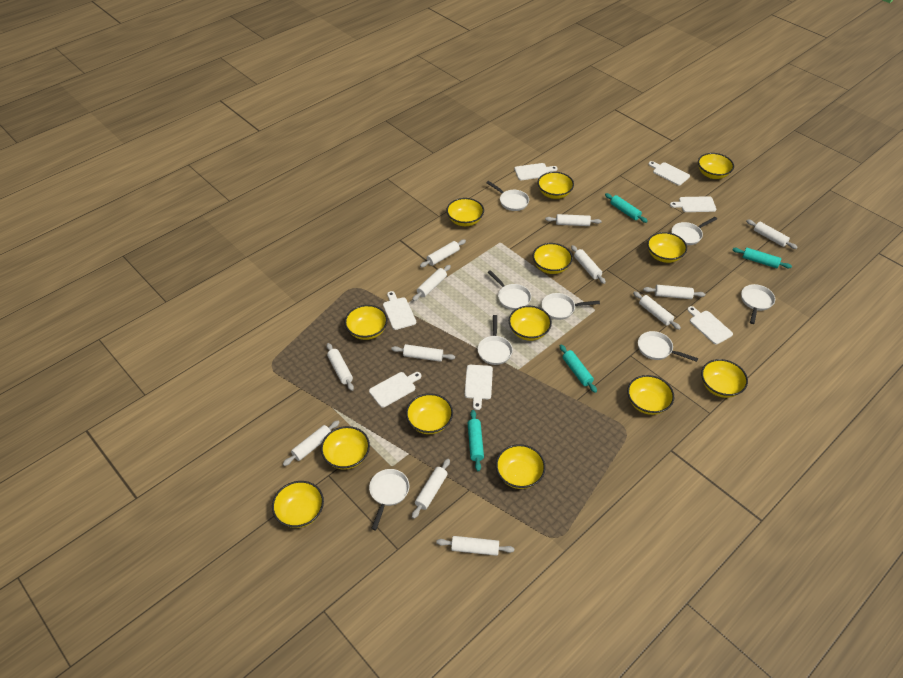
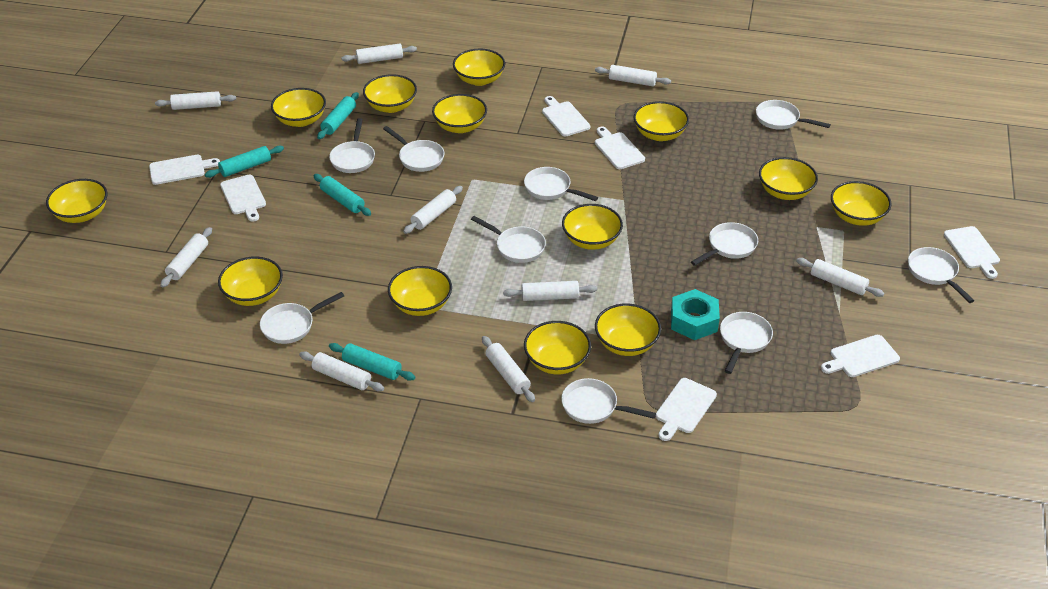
turquoise nut: none = 0 -> [671,289,720,340] = 1
white pan: [369,469,409,530] [478,315,513,365] [486,181,529,211] [488,270,531,310] [542,293,600,320] [638,331,698,362] [672,217,717,245] [741,284,775,324] = 8 -> [260,292,344,344] [329,118,375,173] [383,126,444,172] [471,216,546,263] [524,167,598,201] [561,378,656,424] [691,222,758,266] [720,312,773,374] [756,100,831,130] [908,247,975,303] = 10
white rolling pin: [283,420,340,466] [327,343,354,391] [391,344,455,362] [412,265,451,301] [412,459,450,519] [420,239,466,267] [436,536,514,556] [545,214,601,226] [571,245,606,284] [633,291,681,330] [643,285,705,299] [746,220,798,249] = 12 -> [155,91,236,110] [160,227,212,287] [299,351,384,391] [341,43,417,64] [403,186,463,234] [482,336,535,402] [503,281,597,301] [595,65,671,86] [796,258,884,297] = 9

